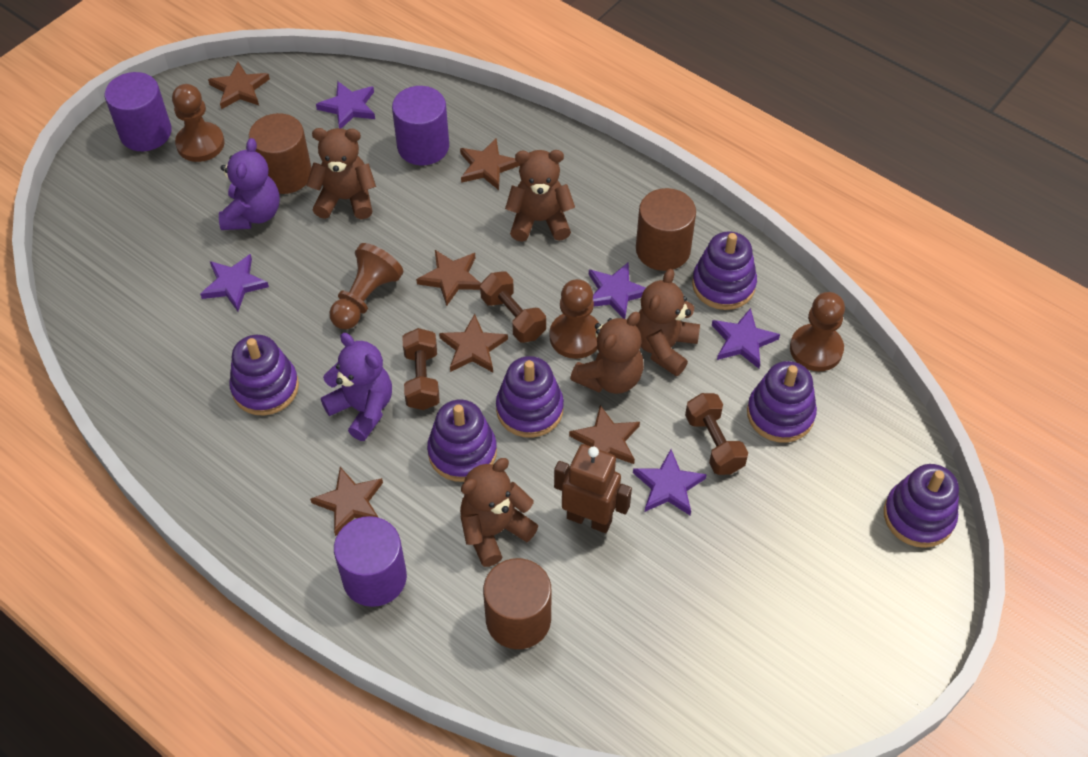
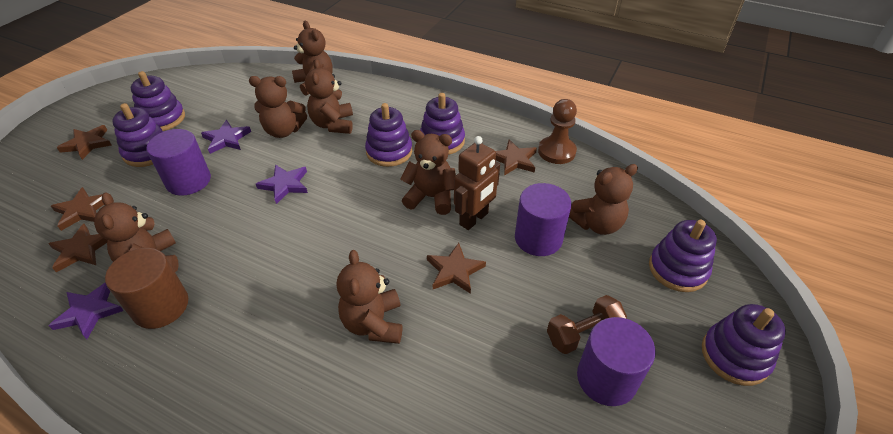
brown cylinder: [249,113,312,194] [483,558,552,649] [636,188,696,271] = 3 -> [105,248,188,329] = 1
brown dumbbell: [402,328,440,410] [480,271,546,343] [685,393,748,475] = 3 -> [547,295,627,354] = 1
brown pawn: [172,84,225,162] [329,243,403,329] [550,279,599,359] [790,292,845,371] = 4 -> [538,99,577,164] = 1
brown star: [208,62,270,109] [310,467,383,536] [416,250,481,306] [439,314,508,372] [460,139,520,190] [569,405,640,464] = 6 -> [49,224,108,272] [51,187,104,231] [57,125,111,160] [427,243,486,294] [496,139,537,176] = 5
brown teddy bear: [306,128,376,219] [460,458,538,567] [505,150,575,242] [570,312,644,394] [635,269,700,376] = 5 -> [94,192,179,272] [249,76,307,138] [292,21,333,96] [305,59,353,134] [337,250,402,344] [400,130,456,215] [569,164,638,235] = 7
purple star: [200,254,269,311] [316,81,375,129] [589,262,646,319] [633,449,707,515] [712,308,780,369] = 5 -> [48,283,124,339] [201,120,251,154] [256,164,308,204] = 3
purple teddy bear: [219,138,280,230] [321,333,392,441] = 2 -> none = 0

